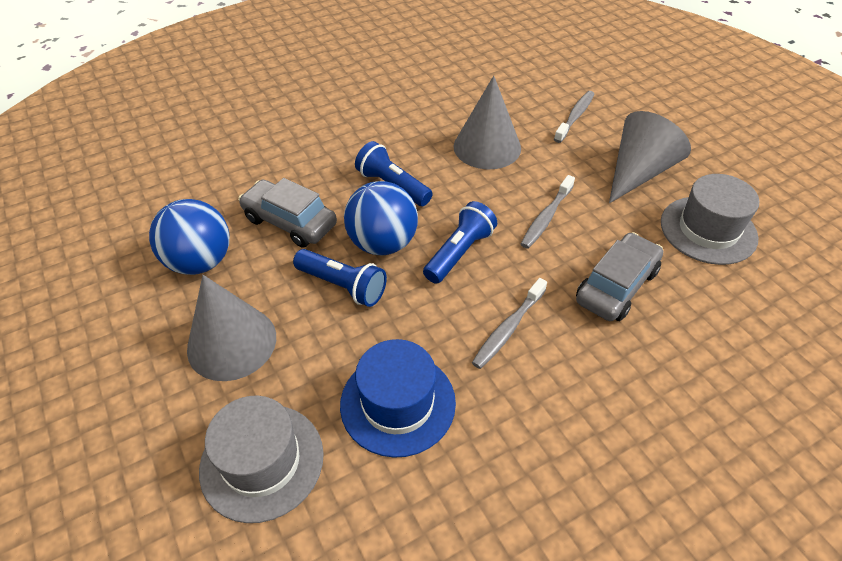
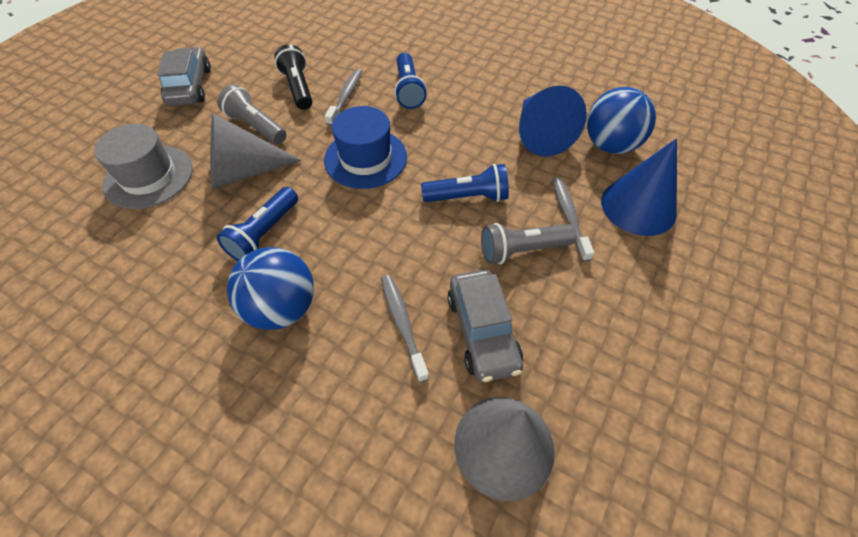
black flashlight: none = 0 -> [275,44,312,110] = 1
blue cone: none = 0 -> [519,86,587,157] [601,138,677,236] = 2
grey cone: [187,275,276,381] [454,76,521,169] [609,111,691,203] = 3 -> [210,113,302,189] [454,397,555,501] = 2
grey flashlight: none = 0 -> [217,84,287,144] [481,223,576,264] = 2
grey hat: [199,396,324,523] [661,174,759,265] = 2 -> [94,124,192,209] = 1

